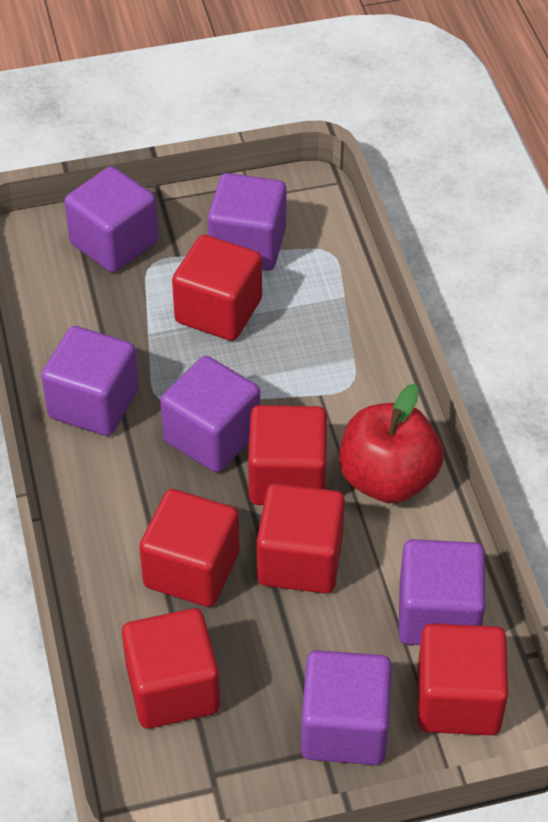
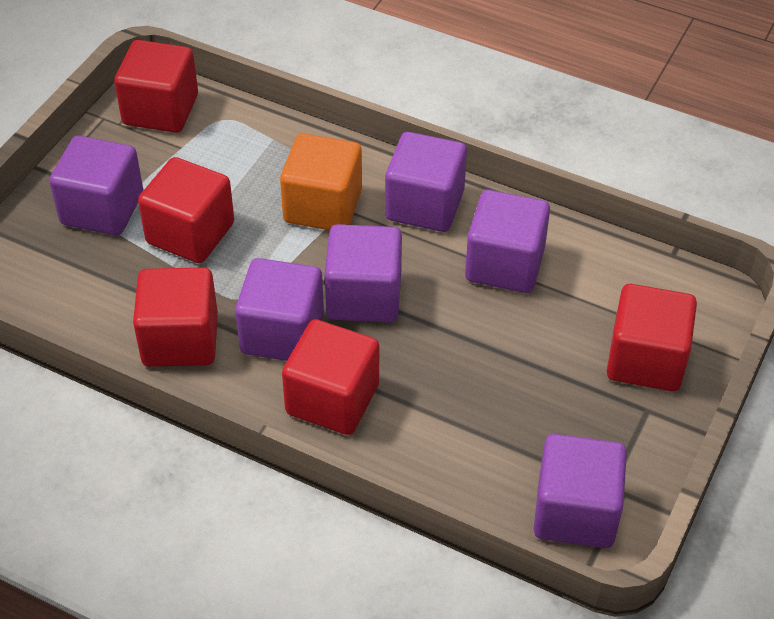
orange cube: none = 0 -> [280,133,362,230] = 1
red apple: [339,384,443,503] = 1 -> none = 0
red cube: [122,608,220,729] [139,489,240,607] [172,235,262,341] [248,405,327,505] [257,483,345,594] [417,623,508,736] = 6 -> [114,40,198,133] [133,267,218,367] [138,157,234,263] [282,319,379,435] [607,284,697,392] = 5

